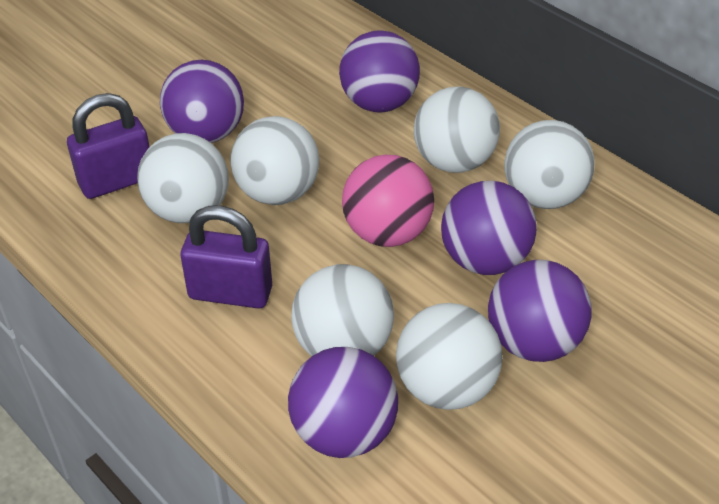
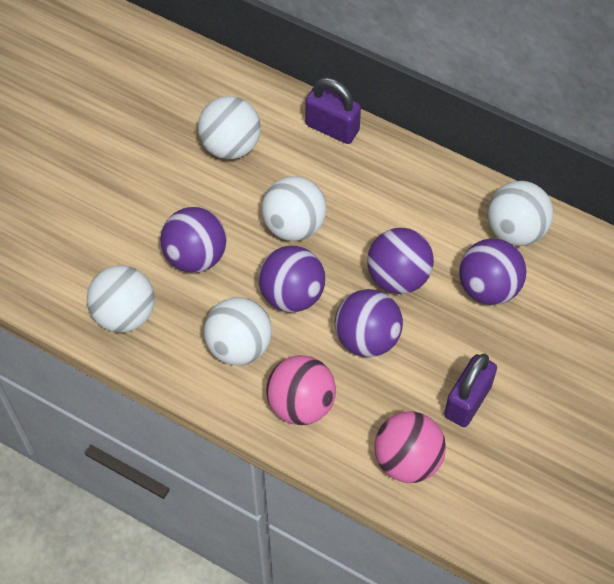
pink ball: [342,155,434,247] = 1 -> [266,355,336,425] [374,411,446,483] = 2
white ball: [137,133,229,223] [230,116,319,205] [291,264,394,357] [396,303,503,410] [414,86,500,173] [504,120,594,209] = 6 -> [87,265,154,332] [198,96,261,159] [204,297,272,365] [262,176,326,241] [487,181,553,246] = 5

